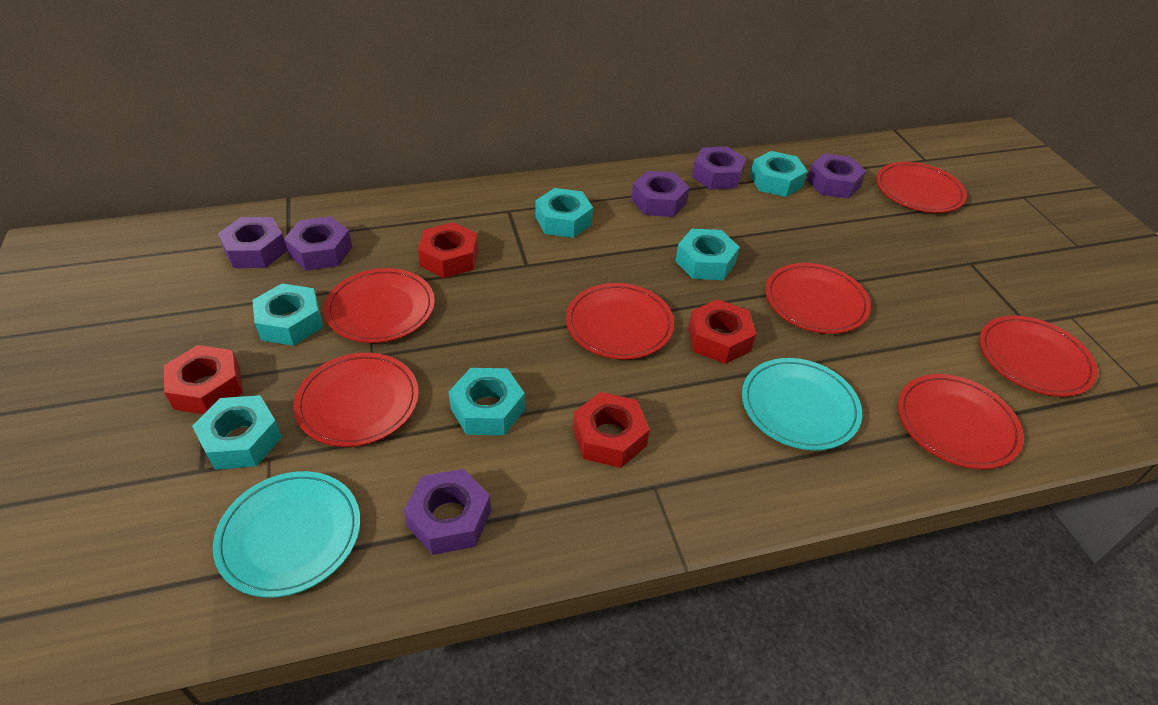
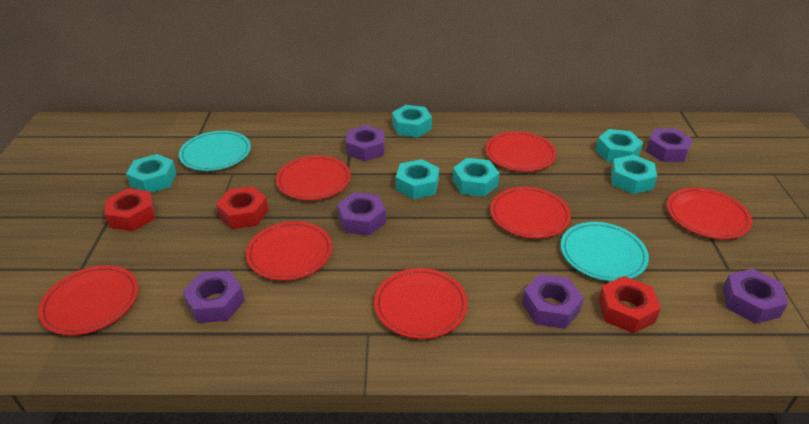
red nut: [164,345,243,414] [418,222,478,278] [573,392,650,468] [688,299,756,364] = 4 -> [105,188,155,231] [216,186,269,229] [598,276,661,333] = 3

